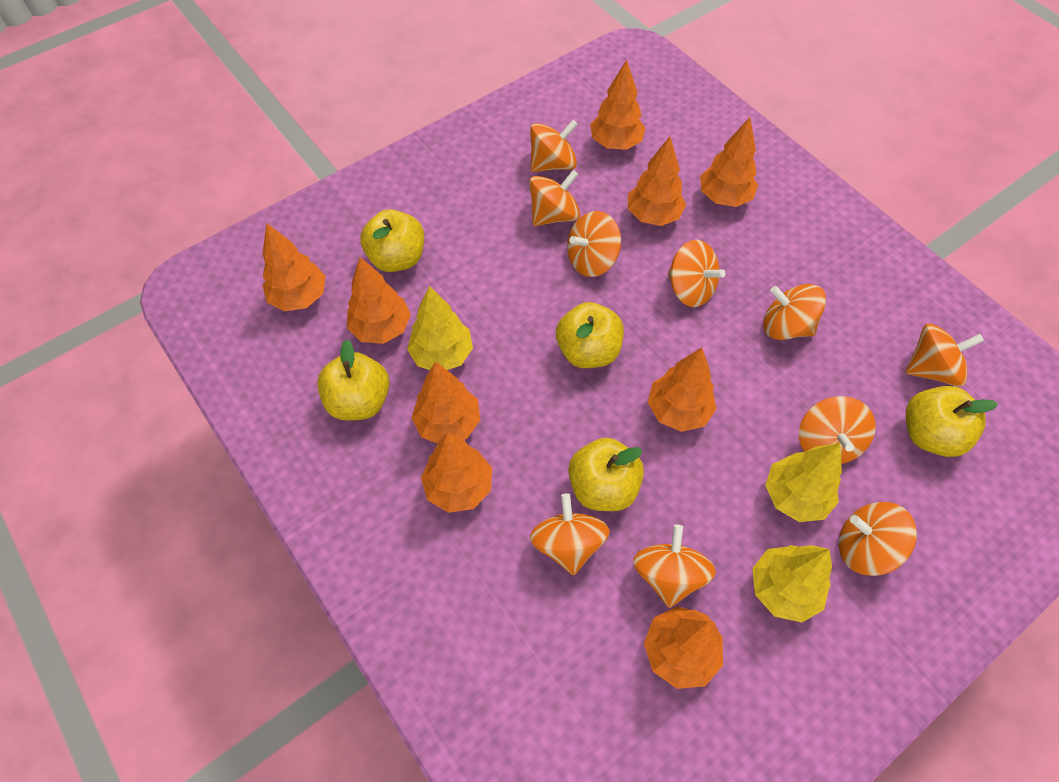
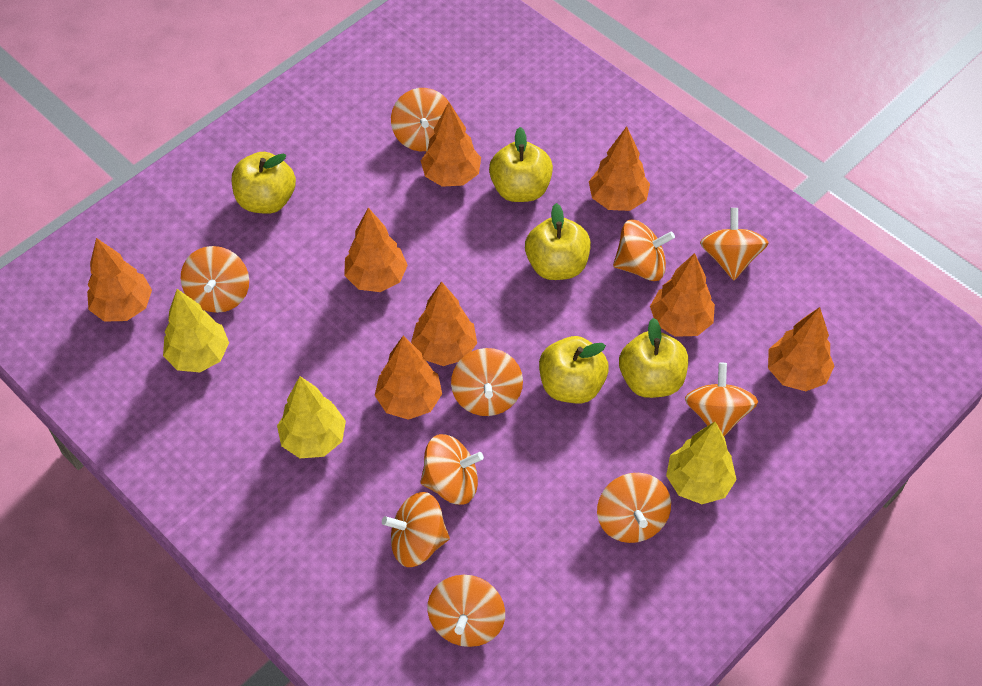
orange tree: [262,223,326,311] [347,257,411,344] [412,361,480,443] [421,433,492,513] [590,60,645,150] [628,136,686,226] [644,606,723,689] [648,347,716,432] [700,117,758,207] = 9 -> [87,238,152,322] [344,208,408,292] [375,336,442,420] [411,281,477,366] [421,102,481,187] [589,126,650,211] [650,253,715,337] [768,307,834,391] = 8

